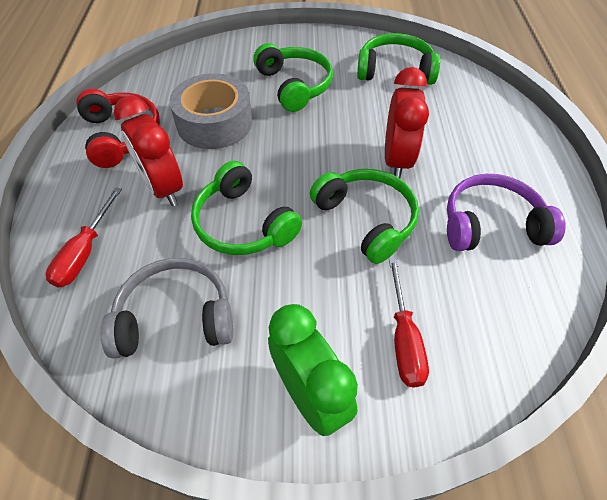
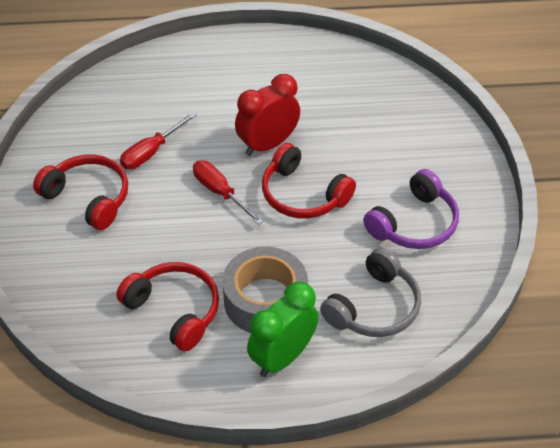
green headphones: [191,161,302,255] [253,43,333,112] [310,169,419,264] [357,33,440,85] = 4 -> none = 0
red clock: [114,96,183,206] [385,67,429,179] = 2 -> [235,74,300,156] = 1
red headphones: [76,89,160,168] = 1 -> [33,154,128,230] [116,262,219,351] [262,143,356,219] = 3

